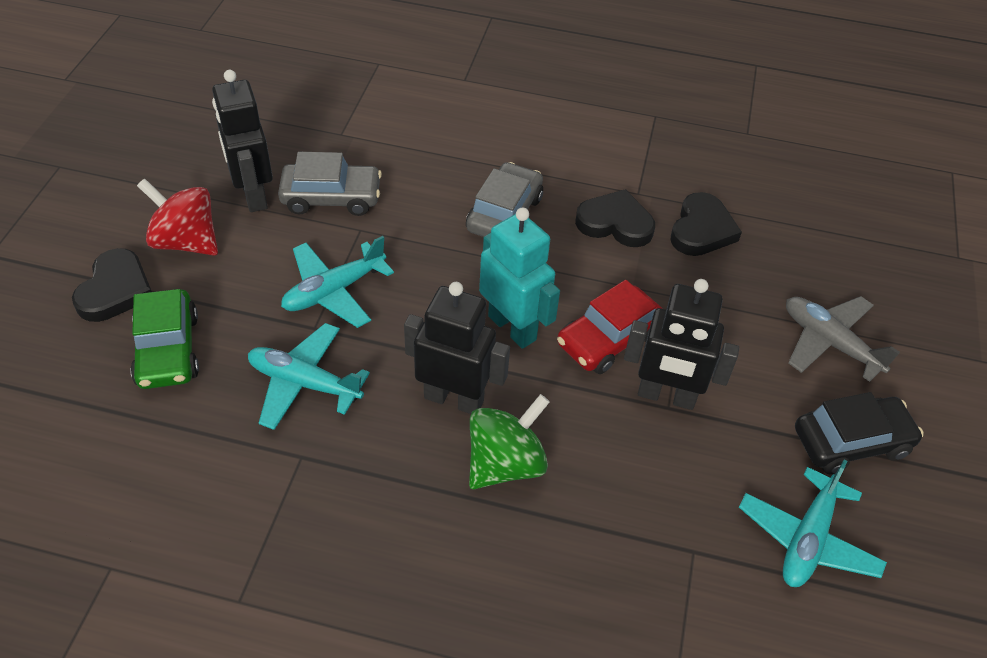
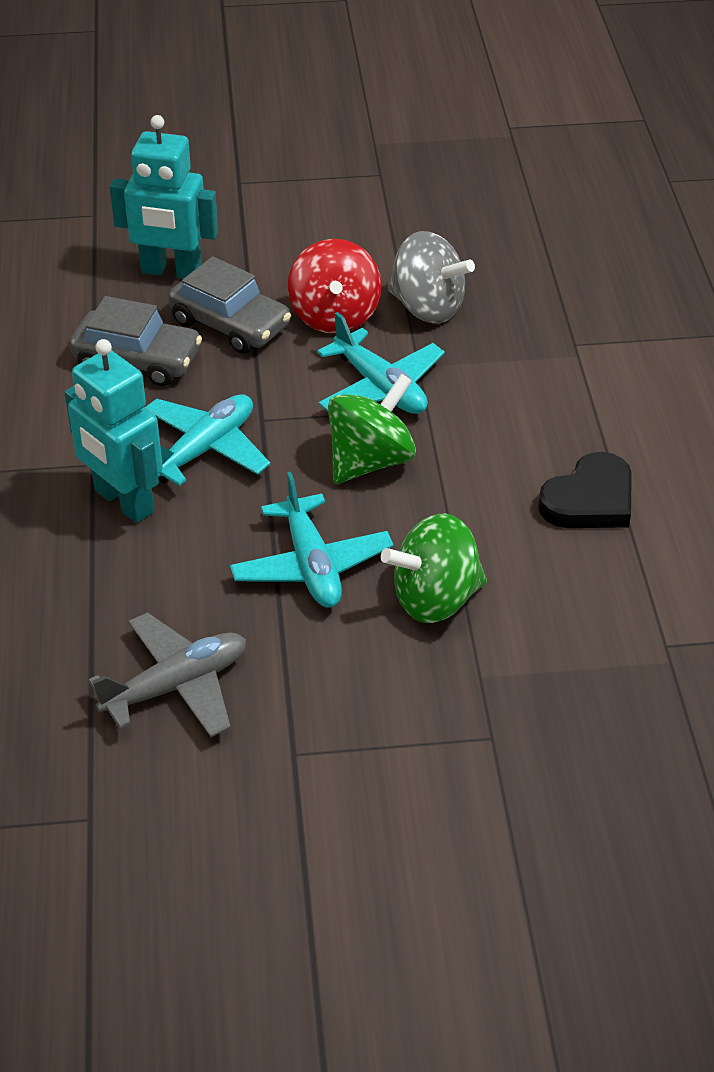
black car: [795,392,924,474] = 1 -> none = 0
black heart: [72,248,152,322] [575,189,655,247] [670,192,742,256] = 3 -> [538,452,632,528] = 1
black robot: [212,70,273,212] [404,282,510,414] [624,279,739,410] = 3 -> none = 0
green car: [130,289,199,389] = 1 -> none = 0
green spinning top: [469,394,550,489] = 1 -> [328,374,416,484] [381,513,487,623] = 2
grey spinning top: none = 0 -> [388,231,475,323] = 1
red car: [557,280,663,374] = 1 -> none = 0
turquoise robot: [479,207,560,349] = 1 -> [64,339,163,523] [110,115,218,279] = 2

